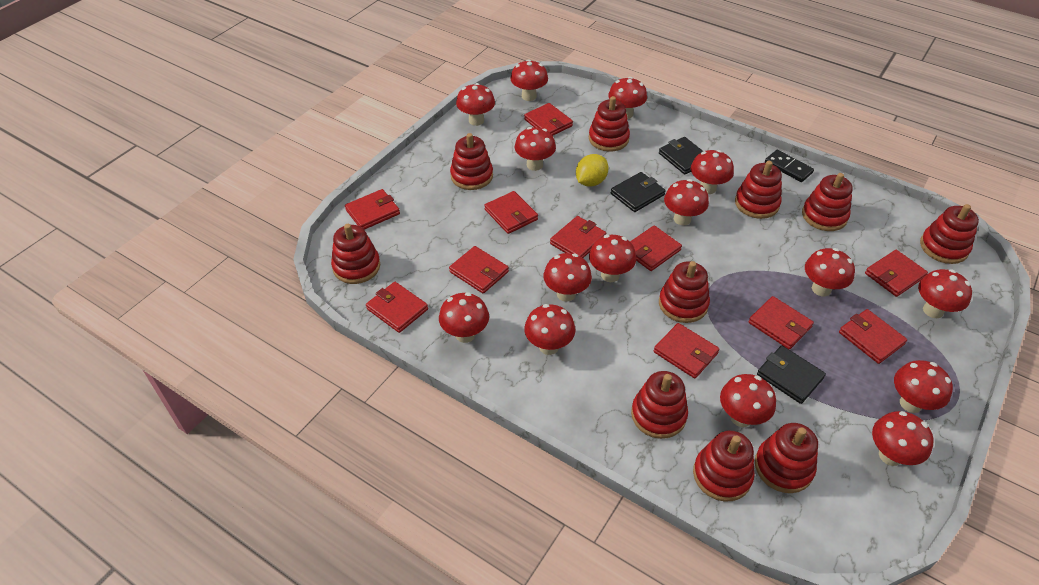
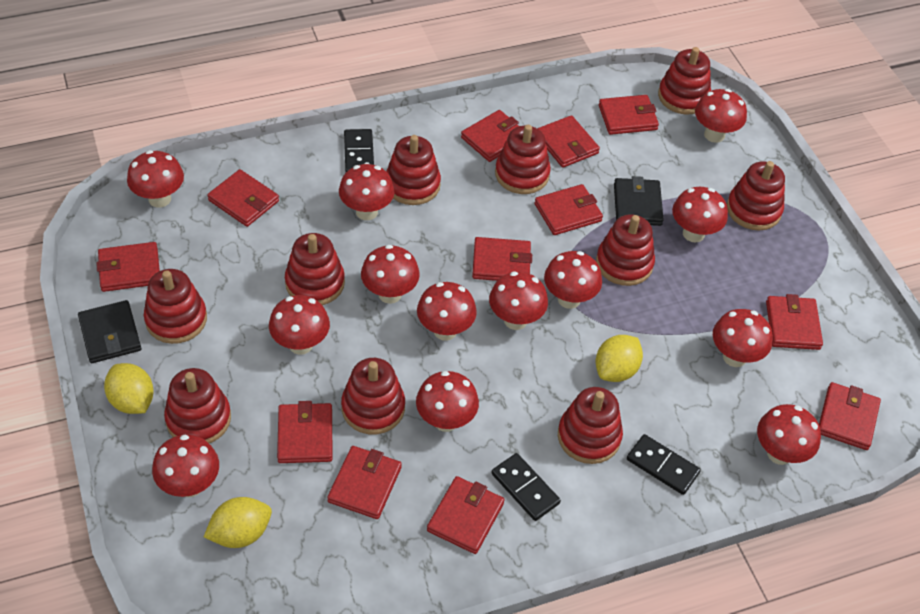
black domino: [765,150,814,182] = 1 -> [344,129,374,172] [492,453,561,521] [627,434,701,495] = 3
black wallet: [611,172,666,212] [659,137,703,175] [757,345,826,404] = 3 -> [78,300,141,363] [614,176,664,226] = 2
red mushroom: [439,292,489,343] [456,83,495,126] [510,59,548,101] [515,127,556,171] [524,304,576,355] [543,253,592,302] [589,235,636,282] [608,77,647,119] [664,179,709,225] [691,150,734,194] [720,374,776,427] [805,248,855,297] [872,411,934,466] [894,360,953,413] [918,269,972,318] = 15 -> [127,150,184,208] [152,434,219,497] [269,295,330,355] [339,164,395,220] [361,245,420,304] [416,371,479,432] [417,282,477,341] [489,272,548,330] [544,251,602,309] [672,187,728,243] [695,89,747,143] [713,309,773,367] [757,404,821,465] = 13
red wallet: [345,189,400,230] [366,282,428,333] [449,246,509,294] [484,191,538,234] [524,103,573,136] [550,216,607,258] [630,225,682,271] [654,323,719,378] [748,296,814,349] [839,309,907,364] [865,250,928,297] = 11 -> [96,242,160,292] [207,169,279,227] [277,401,332,463] [327,446,402,519] [427,476,505,554] [461,110,519,162] [472,237,532,281] [535,184,603,235] [537,115,600,168] [599,95,659,135] [766,294,823,350] [819,382,881,450] = 12
yellow lemon: [576,154,609,187] = 1 -> [104,363,154,414] [204,497,272,548] [596,335,643,382] = 3

